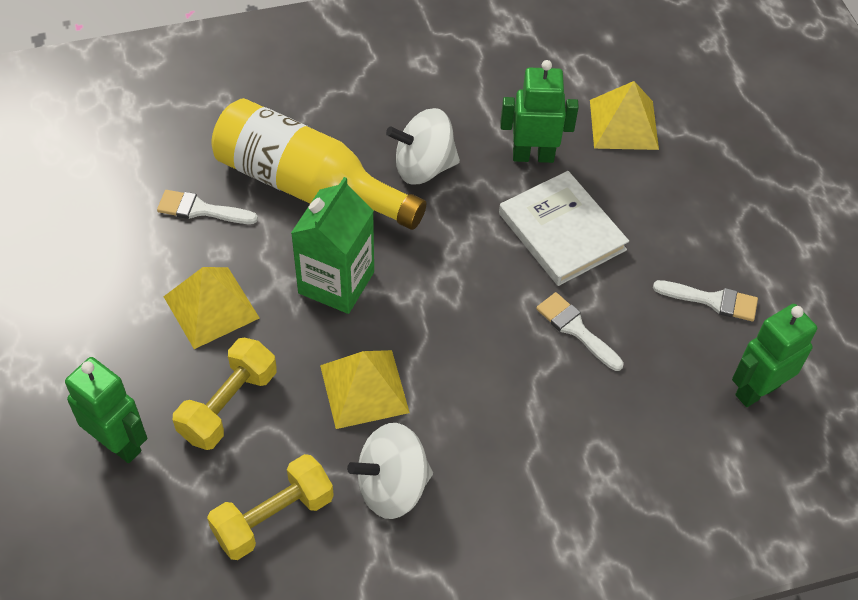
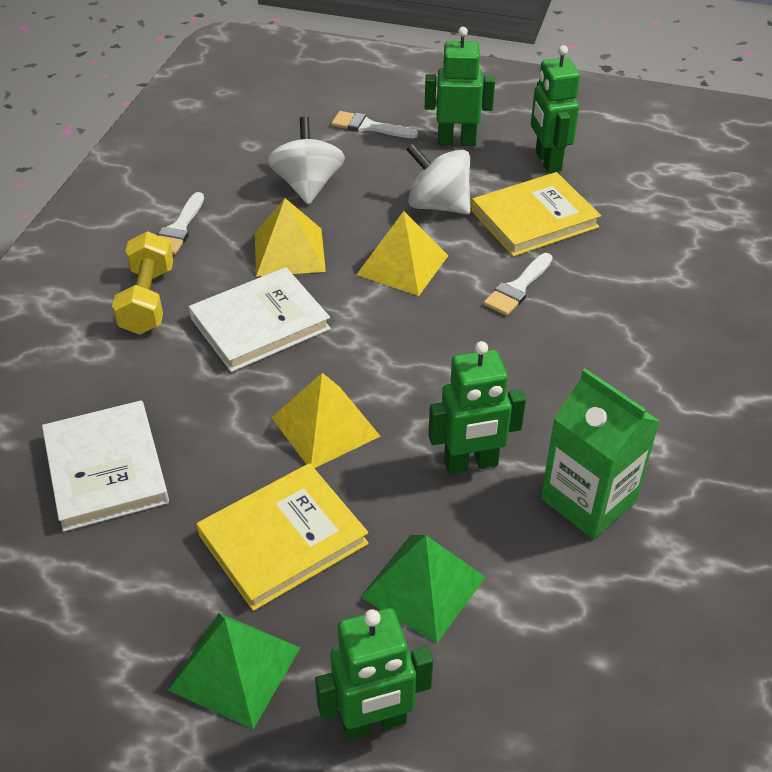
green pyramid: none = 0 -> [168,613,300,729] [360,535,486,643] = 2
green robot: [65,357,147,463] [500,60,579,163] [732,304,817,407] = 3 -> [315,608,433,740] [425,27,495,146] [428,341,526,474] [531,45,580,173] = 4
white book: [499,171,629,286] = 1 -> [42,401,169,532] [189,267,331,372] = 2
yellow book: none = 0 -> [196,463,369,611] [471,172,601,257] = 2
yellow bottle: [211,98,426,230] = 1 -> none = 0
yellow dumbbell: [173,338,277,450] [207,454,334,560] = 2 -> [112,232,173,335] = 1

